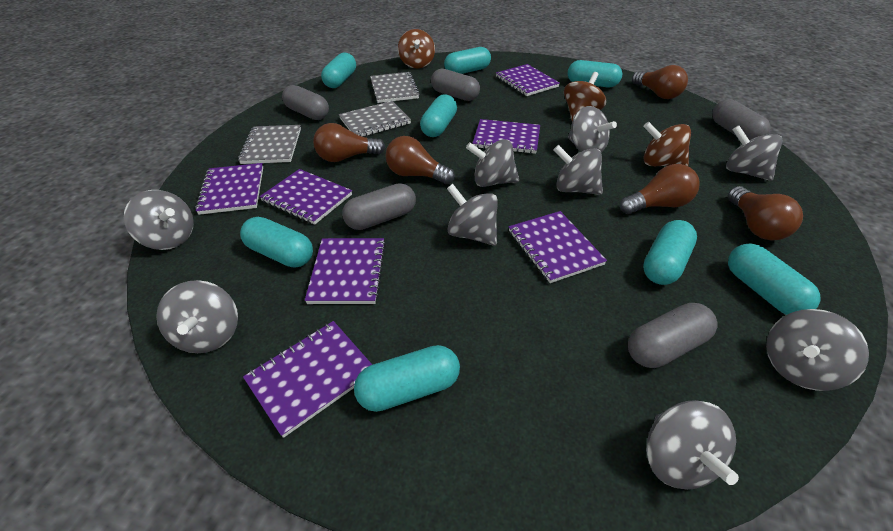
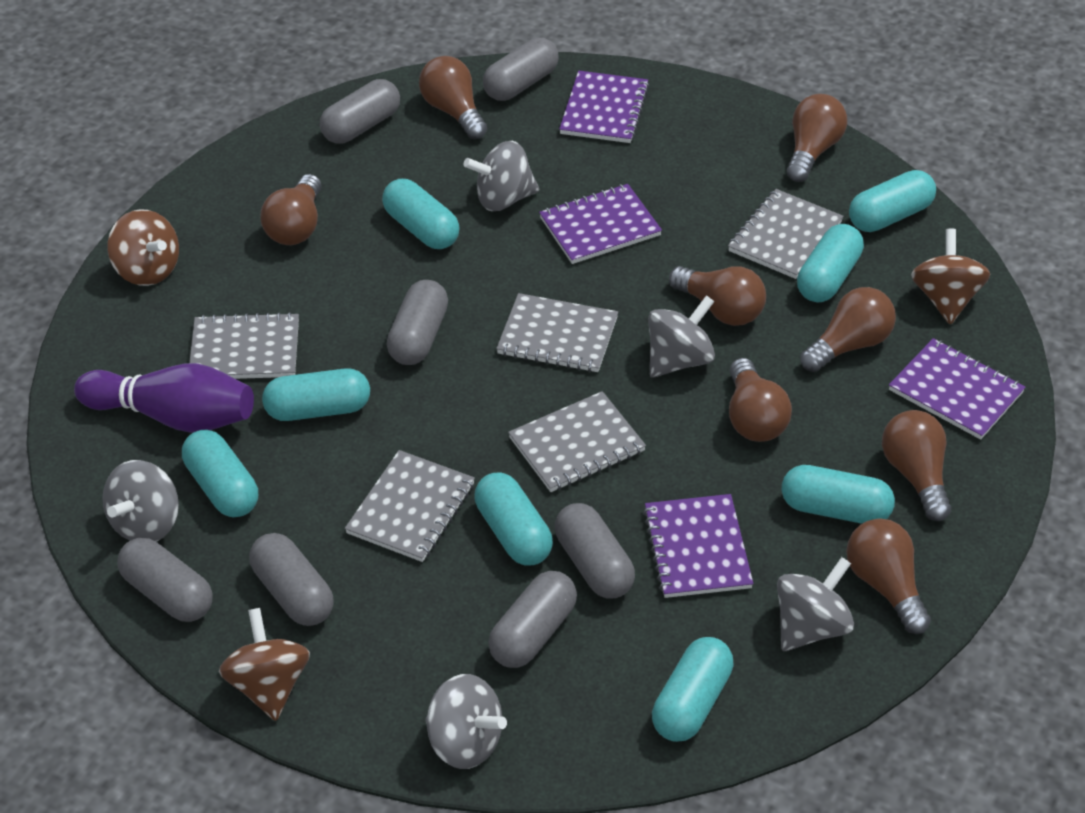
brown light bulb: [313,123,385,162] [385,136,455,184] [620,164,700,214] [632,65,688,99] [728,186,803,240] = 5 -> [260,174,322,245] [419,56,487,139] [669,266,766,326] [729,358,792,442] [787,94,847,182] [800,287,896,372] [846,518,931,634] [882,410,951,521] = 8
grey capsule: [282,85,329,120] [342,183,416,230] [431,68,480,101] [628,303,717,368] [712,99,771,140] = 5 -> [117,538,212,622] [249,533,334,626] [320,79,400,144] [387,280,448,365] [483,38,559,101] [488,571,577,668] [555,503,635,598] = 7
grey notebook: [238,125,301,164] [339,101,411,137] [370,72,420,103] = 3 -> [189,312,299,379] [345,450,475,562] [496,293,618,372] [508,391,646,492] [728,189,843,279] = 5
grey spinning top: [124,190,194,250] [156,280,238,353] [447,184,498,246] [466,139,519,187] [553,145,603,195] [568,106,617,152] [646,400,739,490] [726,125,783,181] [766,309,869,391] = 9 -> [102,460,179,542] [425,674,507,769] [463,141,539,211] [648,295,715,378] [777,557,854,651] = 5
purple bowling pin: none = 0 -> [74,363,254,433] = 1
purple notebook: [195,163,263,215] [243,321,372,438] [259,169,352,225] [305,238,386,304] [473,119,540,154] [496,64,560,96] [509,211,607,283] = 7 -> [539,184,662,264] [559,71,649,143] [643,494,753,598] [889,338,1025,440] = 4

